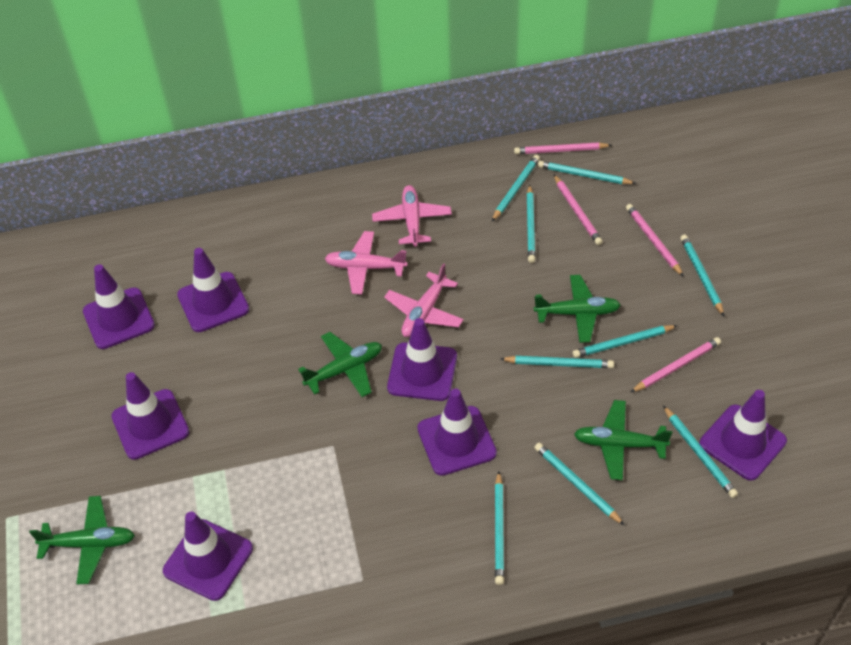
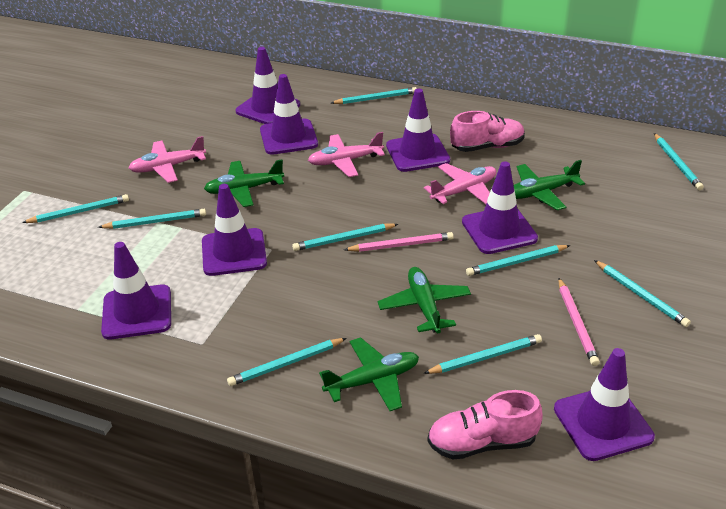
pink pencil: [514,142,612,154] [554,175,603,245] [626,204,684,277] [630,337,721,393] = 4 -> [344,232,454,252] [558,278,600,366] = 2
pink shoe: none = 0 -> [427,390,543,460] [450,111,525,152] = 2

